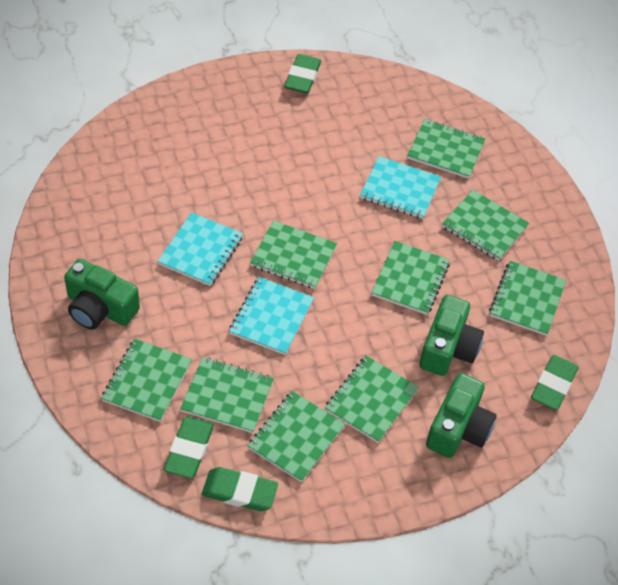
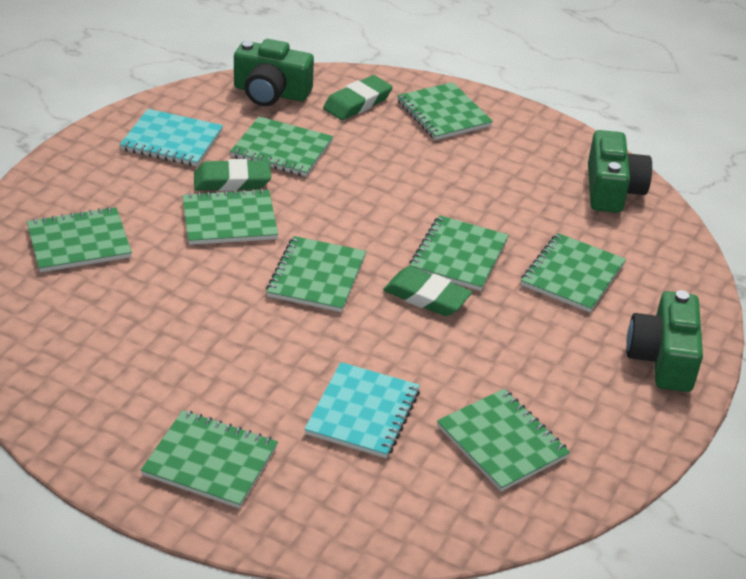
green eraser: [164,417,214,478] [202,467,278,511] [284,54,321,93] [531,355,579,410] = 4 -> [194,159,271,191] [323,75,393,120] [383,266,472,316] = 3
turquoise notebook: [157,212,243,286] [229,277,314,355] [360,156,441,219] = 3 -> [120,109,223,166] [304,362,420,458] = 2

